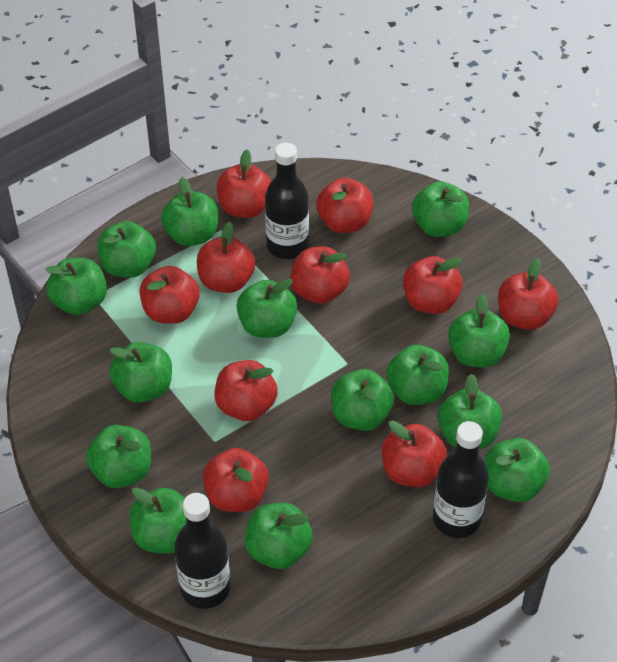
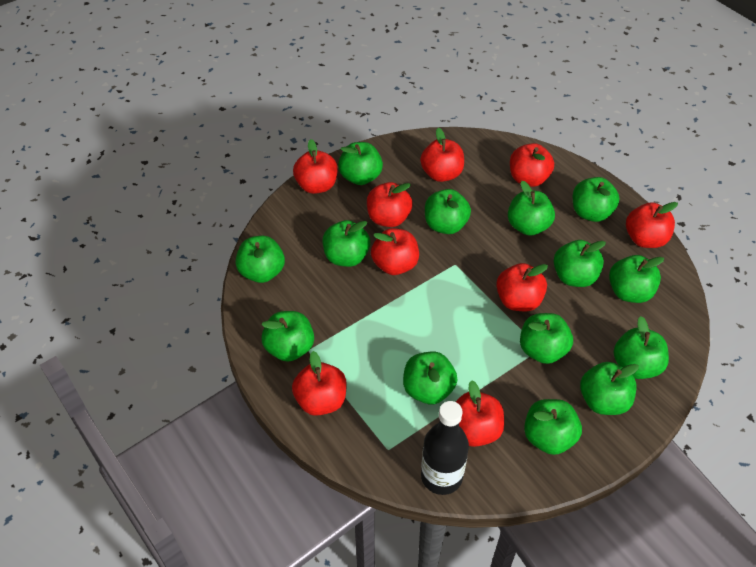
black bottle: [174,493,230,609] [265,143,309,259] [433,421,489,538] = 3 -> [421,401,469,495] = 1
red apple: [140,266,200,324] [197,222,255,293] [203,448,269,512] [214,360,278,421] [217,149,271,218] [290,246,350,304] [316,178,373,233] [382,421,447,487] [403,256,463,314] [498,258,558,330] = 10 -> [292,351,347,416] [293,139,338,194] [367,182,413,227] [371,228,419,275] [420,128,464,182] [456,380,504,447] [496,263,548,311] [510,143,554,187] [626,202,678,248] = 9

